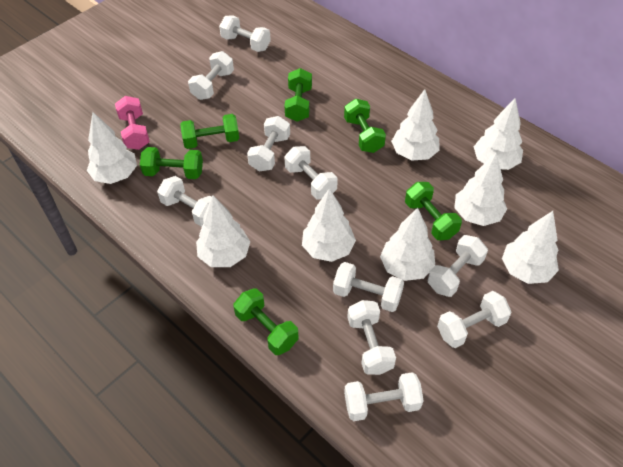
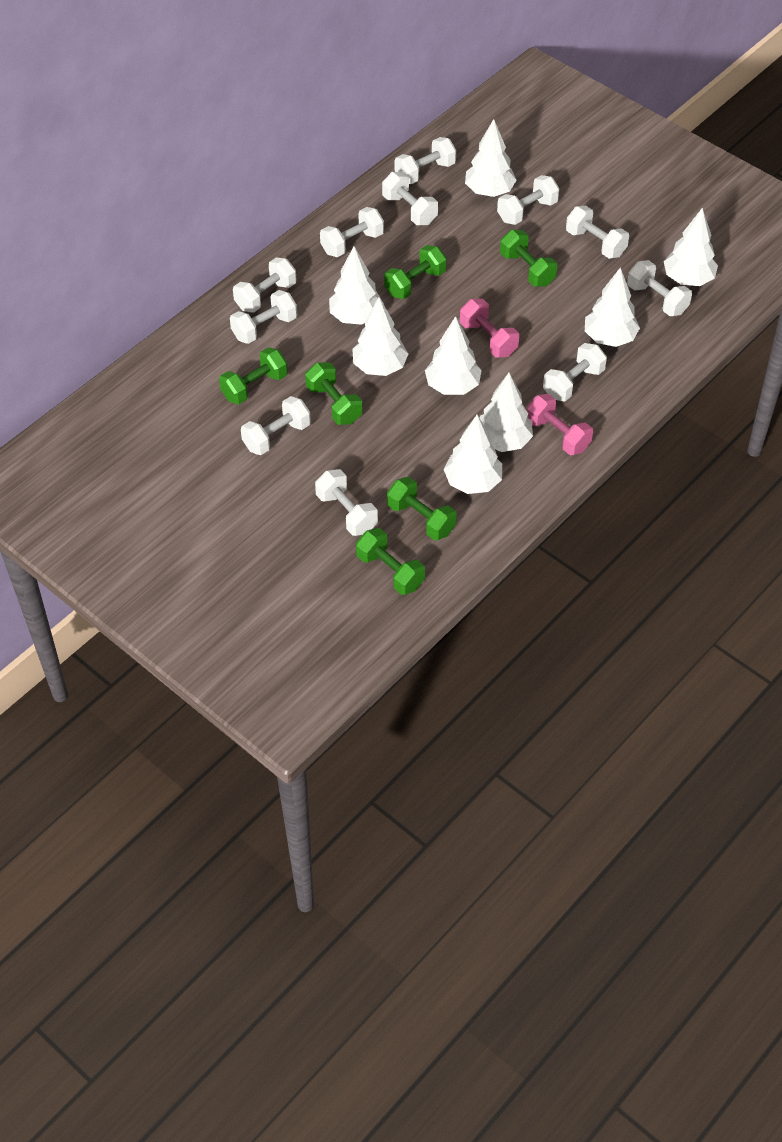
pink dumbbell: [115,96,150,150] = 1 -> [460,299,519,358] [527,394,593,455] = 2
white dumbbell: [157,176,212,227] [188,51,234,100] [219,15,271,52] [247,116,290,172] [284,146,338,200] [333,262,404,312] [344,372,424,421] [347,300,396,375] [428,235,488,297] [437,291,511,348] = 10 -> [230,290,297,344] [233,257,296,313] [241,396,311,455] [315,469,378,536] [320,207,384,257] [382,172,438,225] [395,137,456,184] [497,175,559,225] [543,343,607,402] [566,206,629,259] [627,260,692,316] = 11

